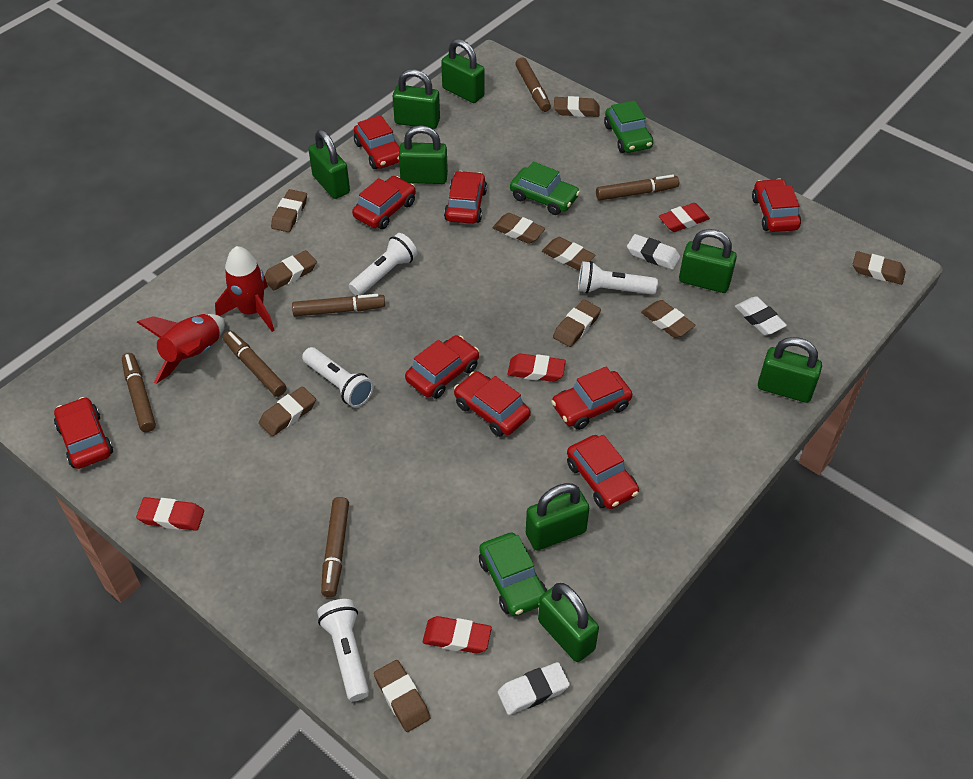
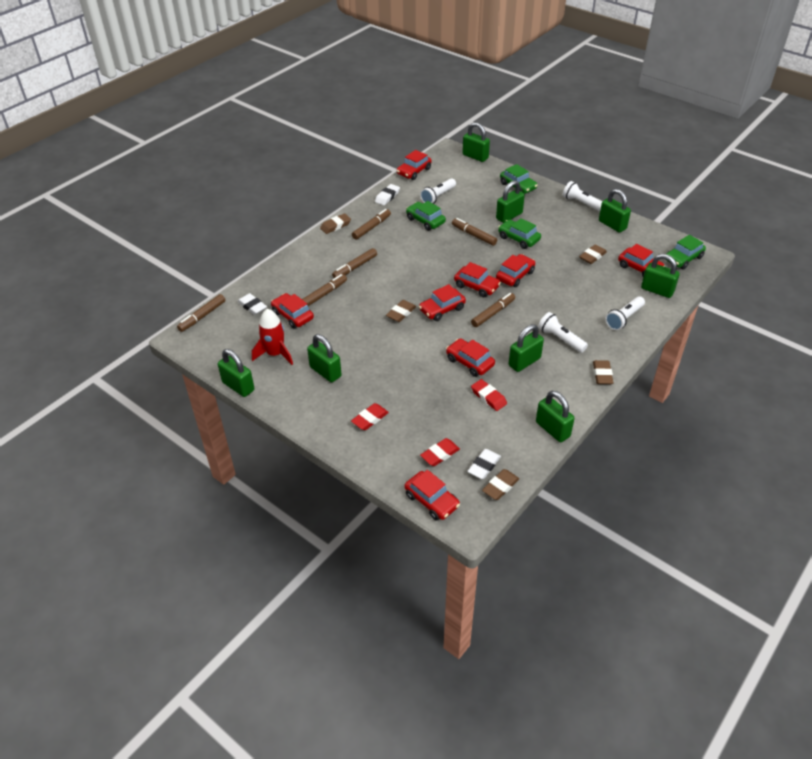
brown eraser: [259,386,316,436] [264,250,317,290] [271,189,307,232] [374,660,431,732] [493,213,545,244] [542,237,595,270] [553,300,601,347] [554,96,599,117] [641,300,696,338] [853,251,906,285] = 10 -> [320,213,351,234] [386,300,416,322] [482,469,519,500] [579,244,607,264] [593,360,613,384] = 5
green car: [479,532,547,616] [510,162,580,215] [604,101,653,153] = 3 -> [406,201,446,231] [498,218,541,249] [500,164,537,194] [665,235,706,269] = 4
red car: [54,397,113,469] [352,176,416,229] [354,115,400,169] [405,335,479,399] [444,171,487,224] [454,371,531,437] [551,367,632,430] [567,435,639,509] [752,179,801,232] = 9 -> [271,293,314,328] [397,150,431,180] [404,470,460,521] [419,284,466,321] [446,338,495,377] [454,262,501,297] [496,254,535,287] [618,244,665,277] = 8
red eraser: [136,497,204,531] [423,616,492,653] [507,353,566,382] [659,203,710,232] = 4 -> [351,403,389,430] [420,438,460,466] [471,379,507,411] = 3
red rocket: [137,314,225,384] [215,246,275,332] = 2 -> [252,309,293,365] = 1

